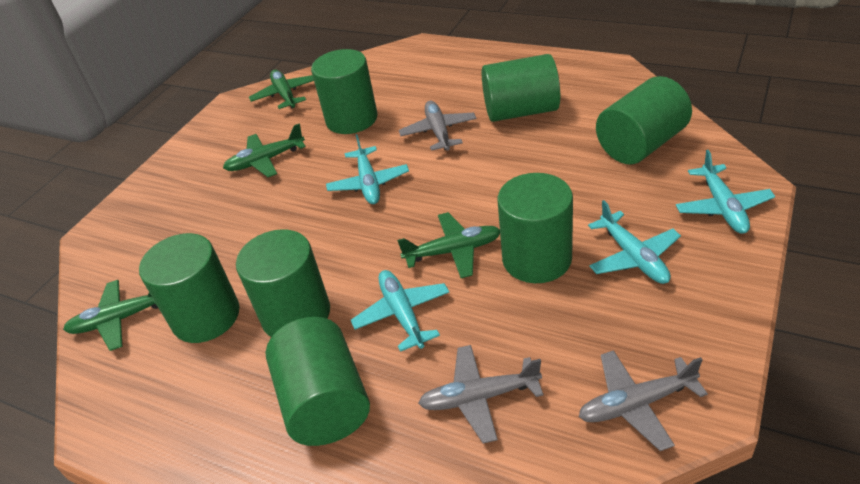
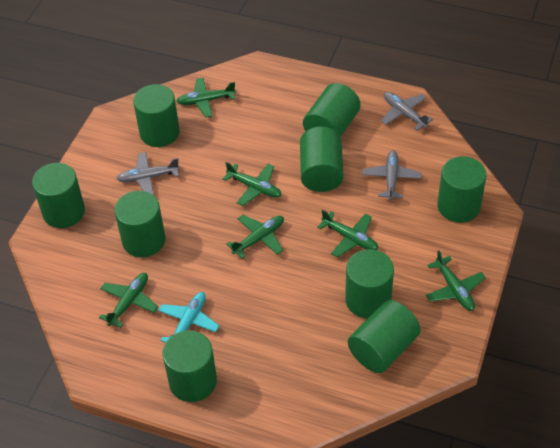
green cylinder: [139,233,239,343] [236,229,330,337] [265,317,370,446] [311,49,378,134] [482,54,560,122] [498,173,573,283] [596,76,692,164] = 7 -> [32,163,85,228] [114,191,166,257] [133,84,180,147] [162,330,217,402] [300,127,343,192] [303,83,361,136] [345,249,394,319] [348,300,421,373] [437,156,487,223] = 9
green plane: [63,280,158,351] [223,124,306,177] [249,69,314,109] [397,212,500,278] = 4 -> [99,273,158,328] [176,78,236,118] [222,162,282,206] [227,215,284,259] [317,209,378,257] [426,250,486,311] = 6
turquoise plane: [326,134,409,204] [351,270,449,352] [588,200,681,284] [676,150,775,234] = 4 -> [158,292,219,343] = 1

